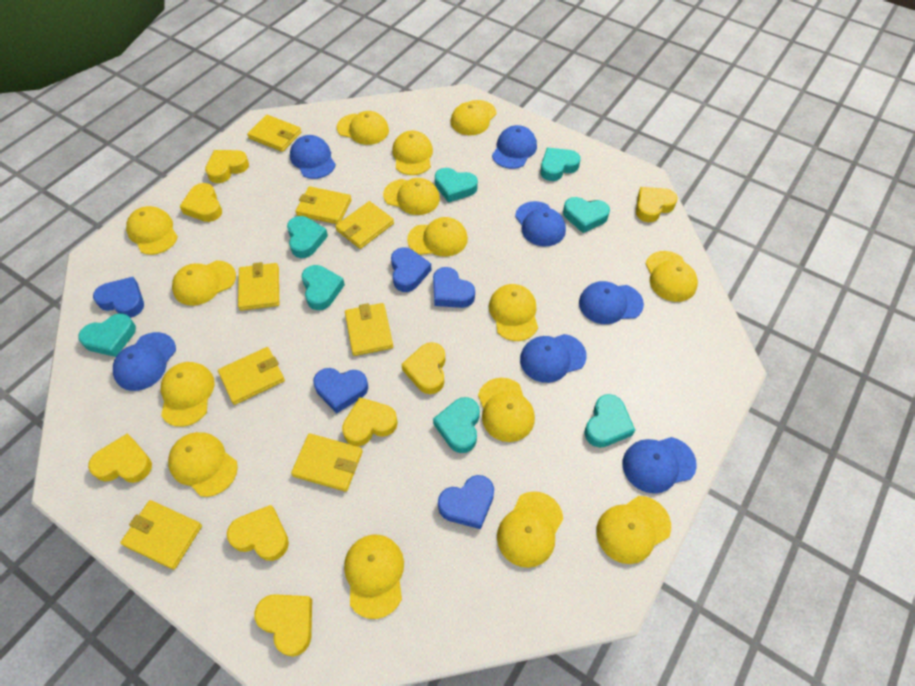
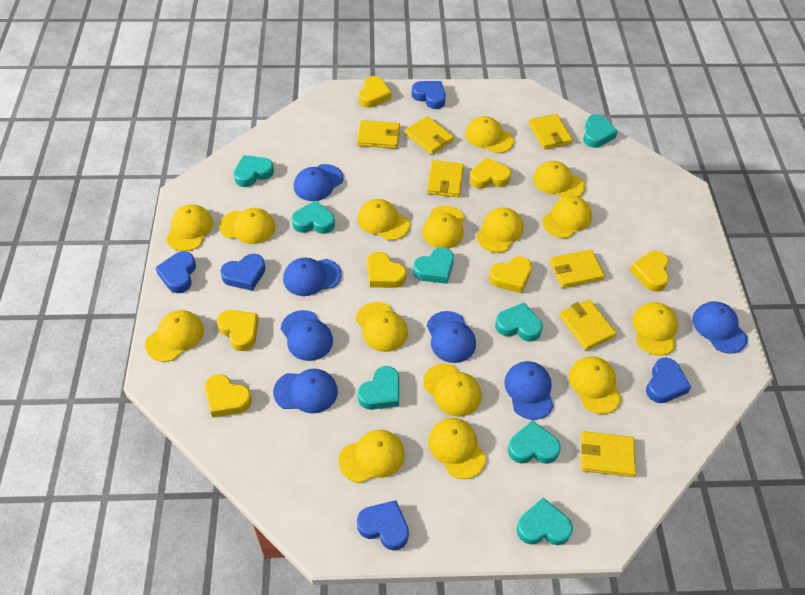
yellow heart: [88,433,152,483] [179,183,222,222] [205,150,249,183] [227,505,289,561] [254,594,312,657] [342,397,398,446] [401,342,445,394] [636,187,678,222] = 8 -> [205,374,252,417] [217,310,259,351] [359,76,391,108] [367,252,406,288] [470,157,511,189] [489,256,532,293] [630,251,669,292] = 7
yellow wallet: [120,500,202,570] [218,347,285,405] [238,262,279,311] [247,115,301,152] [291,433,363,492] [295,186,352,224] [335,201,394,249] [345,303,393,356] = 8 -> [357,120,400,149] [405,116,454,155] [427,160,464,197] [529,114,573,150] [550,249,605,288] [559,299,617,351] [581,431,636,477] = 7

